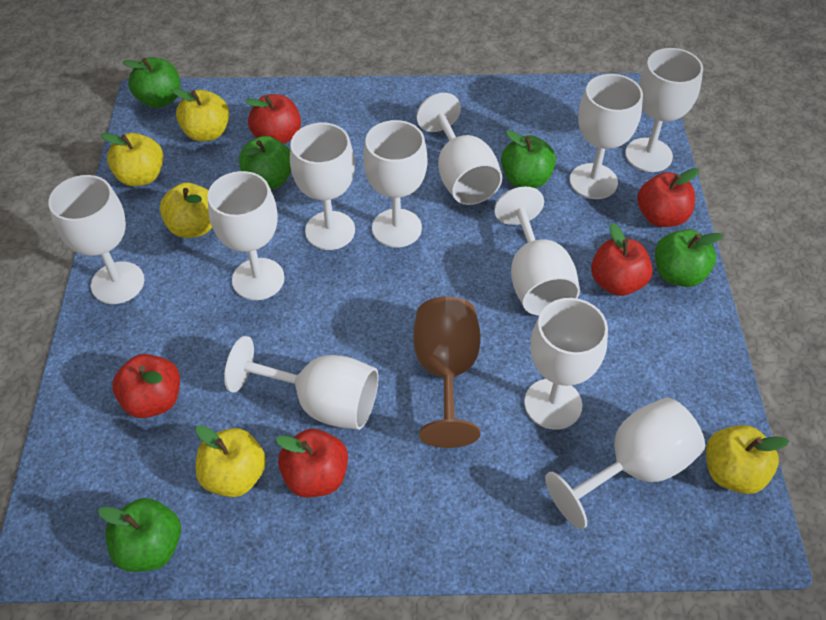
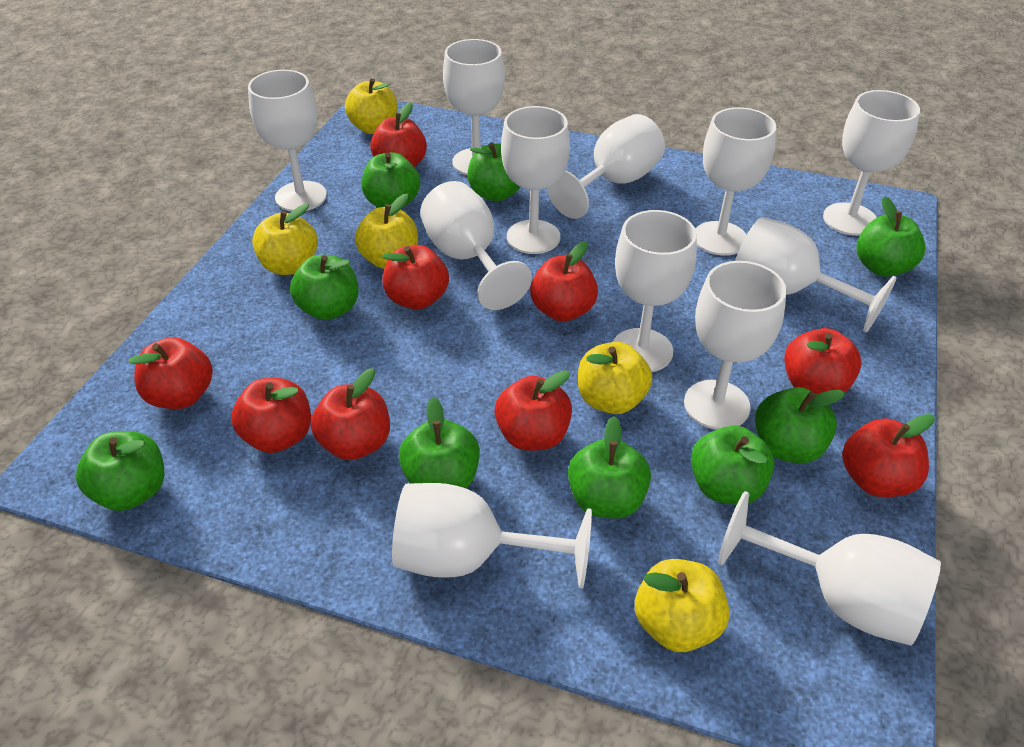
brown goblet: [413,297,481,448] = 1 -> none = 0
green apple: [98,498,181,572] [123,57,180,108] [239,136,291,189] [501,130,556,188] [655,229,723,287] = 5 -> [76,431,164,511] [290,255,359,320] [361,152,420,208] [399,397,480,489] [468,142,520,201] [568,416,651,519] [691,425,775,505] [755,387,845,463] [857,196,926,277] = 9
red apple: [112,354,180,418] [245,94,301,144] [276,429,348,497] [591,223,653,296] [637,168,699,227] = 5 -> [128,337,213,409] [231,378,311,453] [311,368,390,460] [370,102,427,167] [382,245,449,310] [495,370,572,451] [530,241,598,322] [784,328,862,394] [842,414,935,497] = 9
white goblet: [48,175,144,304] [207,171,285,300] [224,336,378,430] [290,123,355,250] [363,120,427,248] [416,93,502,205] [494,187,580,316] [524,298,608,430] [545,397,705,529] [570,74,643,199] [625,48,703,172] = 11 -> [248,70,327,212] [392,483,592,589] [420,181,532,310] [443,39,505,175] [501,106,570,254] [547,114,665,219] [613,210,697,372] [684,261,787,430] [696,107,776,256] [718,491,941,646] [735,217,897,332] [823,90,920,236] = 12

